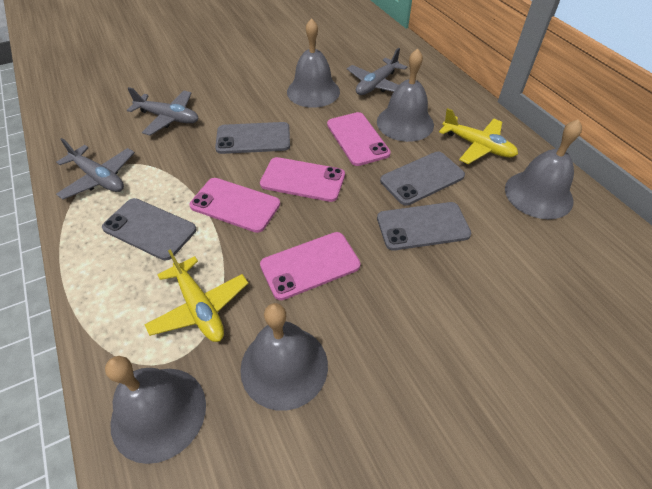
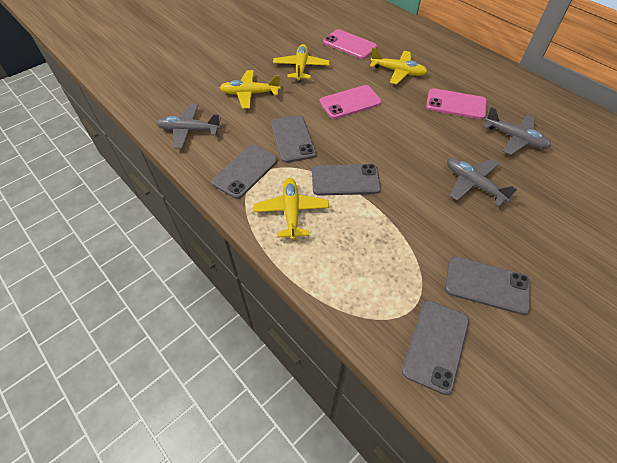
grey bell: [105,356,206,464] [240,303,328,411] [287,18,340,108] [377,48,434,142] [505,119,582,219] = 5 -> none = 0
grey phone: [102,198,196,261] [215,122,290,154] [377,202,471,251] [380,151,465,206] = 4 -> [211,145,278,199] [271,115,316,163] [312,164,381,196] [402,300,469,395] [445,256,530,315] = 5
pink phone: [190,178,280,233] [260,157,345,202] [260,232,360,300] [327,112,391,166] = 4 -> [319,85,382,119] [323,29,377,59] [426,88,487,119] = 3
yellow plane: [144,249,248,342] [439,108,518,164] = 2 -> [220,70,281,109] [253,178,329,240] [273,44,329,82] [370,47,427,85] = 4

